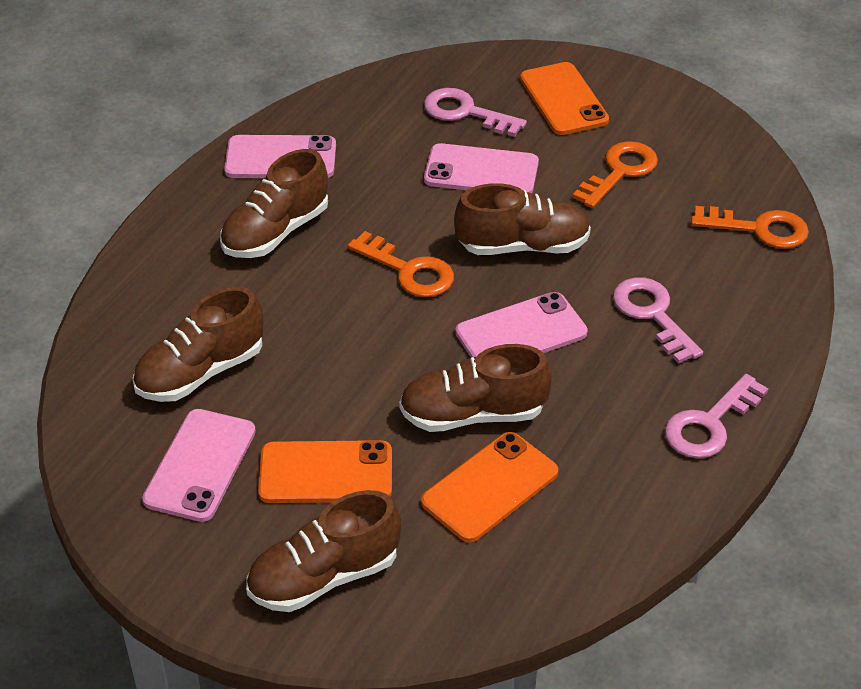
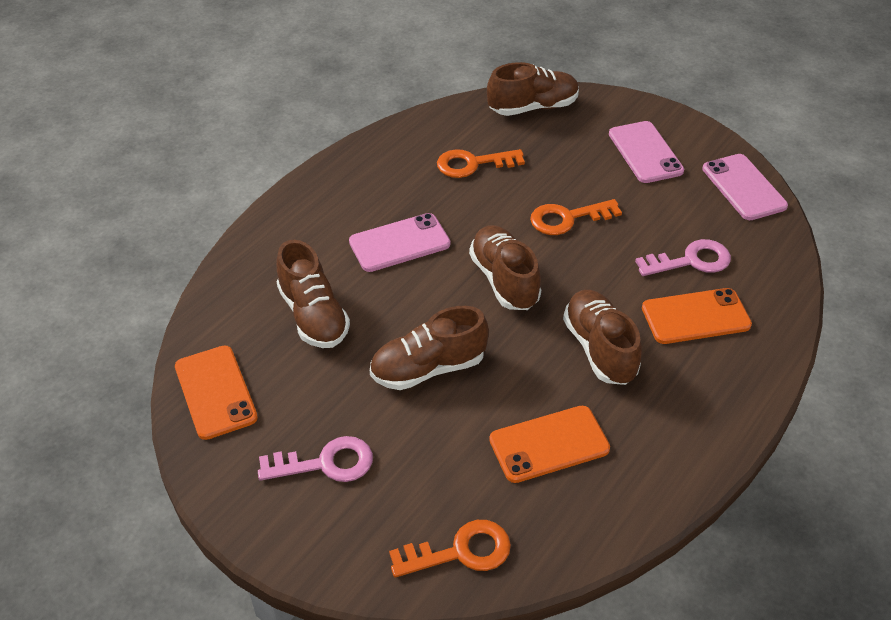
pink key: [424,88,527,137] [613,277,703,364] [665,374,769,458] = 3 -> [258,436,373,482] [635,239,731,276] = 2
pink phone: [142,409,256,522] [224,135,336,178] [424,143,539,193] [455,292,588,357] = 4 -> [349,213,450,272] [609,121,684,183] [702,154,788,220] = 3

